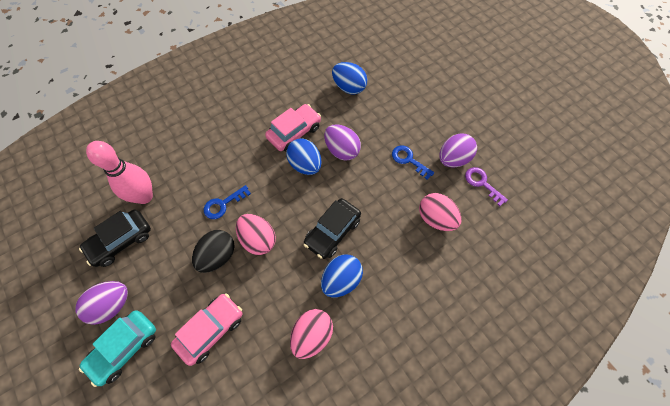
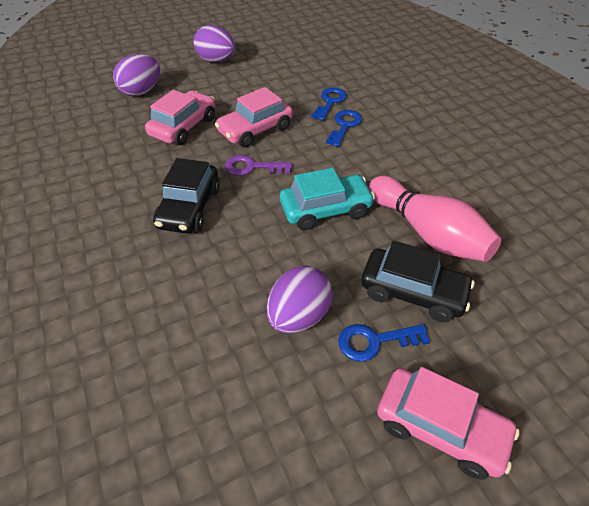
black egg: [192,230,235,273] = 1 -> none = 0
blue egg: [286,138,322,175] [321,254,363,298] [332,62,367,94] = 3 -> none = 0
blue key: [204,185,251,219] [392,145,434,180] = 2 -> [311,88,347,121] [326,110,362,147] [338,324,430,362] = 3
pink car: [171,293,242,366] [265,104,321,152] = 2 -> [145,90,215,145] [215,87,293,147] [377,367,520,480] = 3
pink egg: [236,214,276,255] [290,309,333,359] [419,193,462,231] = 3 -> none = 0

